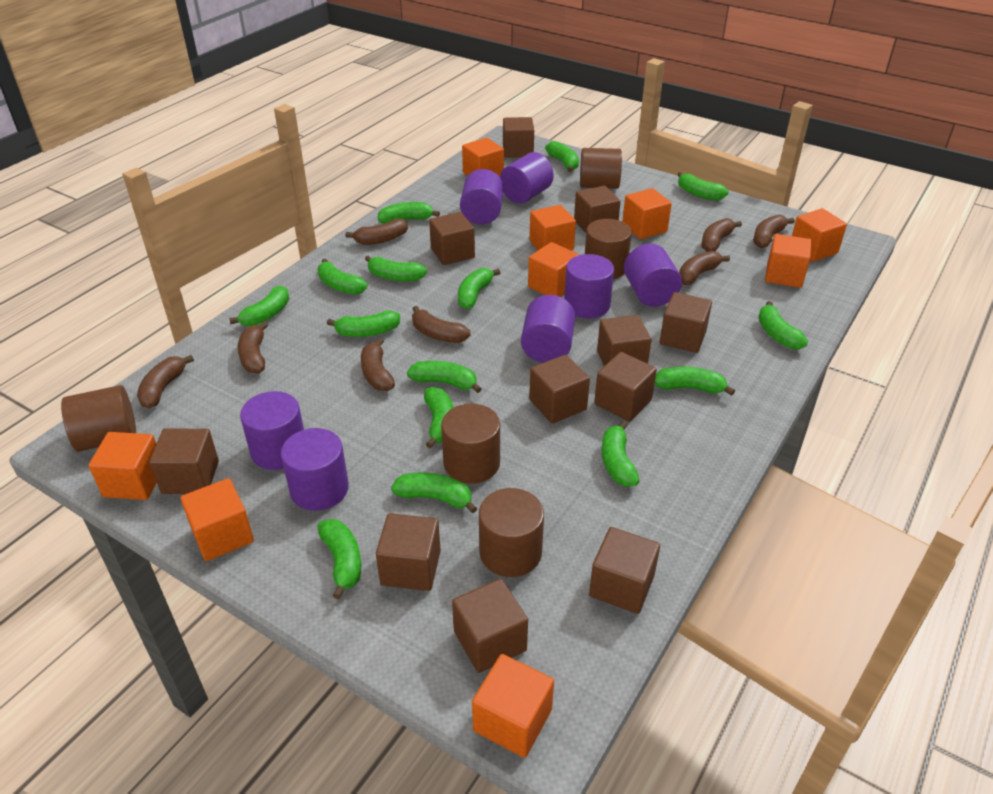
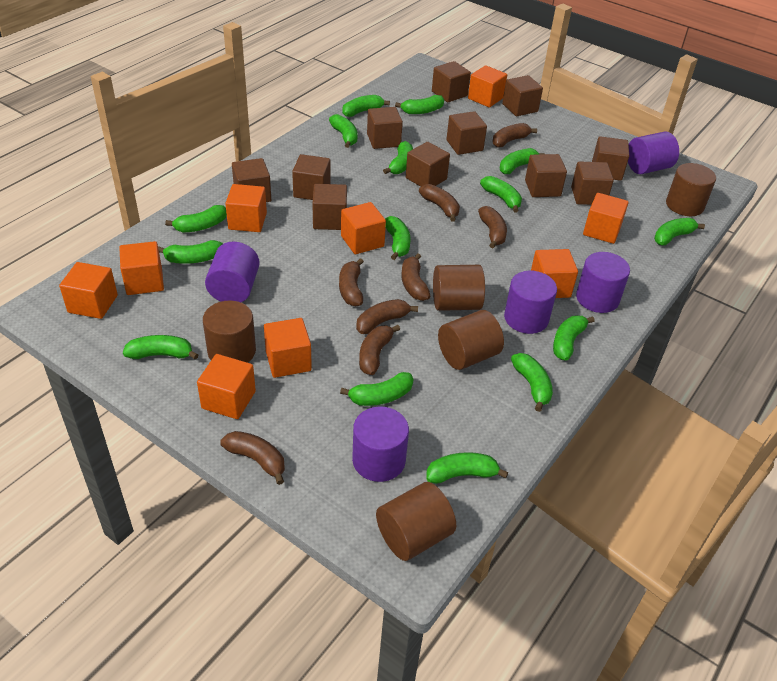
purple cylinder: [240,391,304,470] [281,428,349,511] [460,169,504,224] [500,152,554,204] [521,295,575,363] [564,254,614,318] [624,244,682,307] = 7 -> [205,242,260,302] [352,407,409,482] [504,271,557,334] [576,252,630,313] [628,131,679,174] = 5

